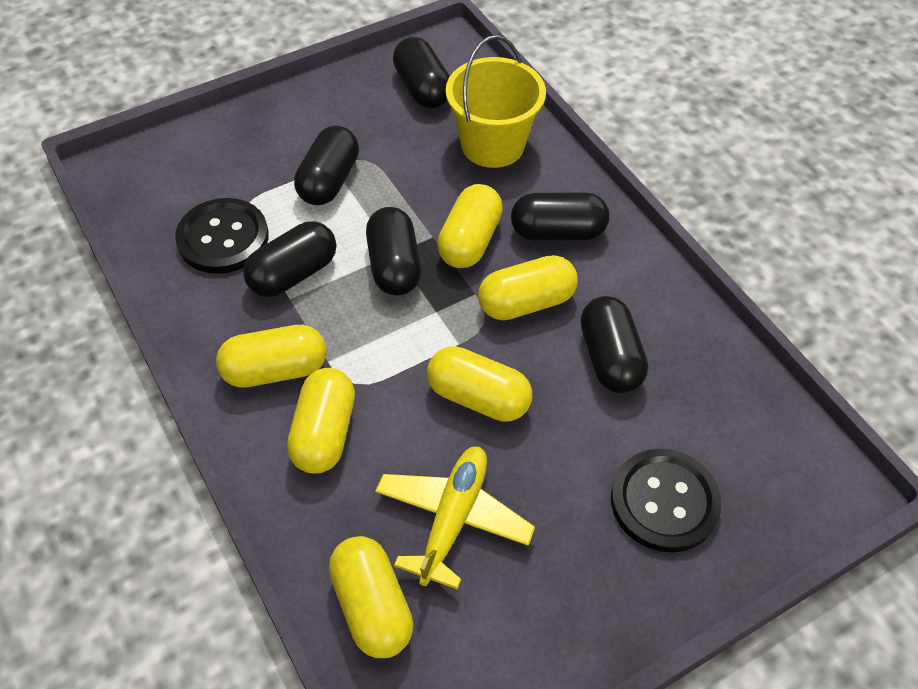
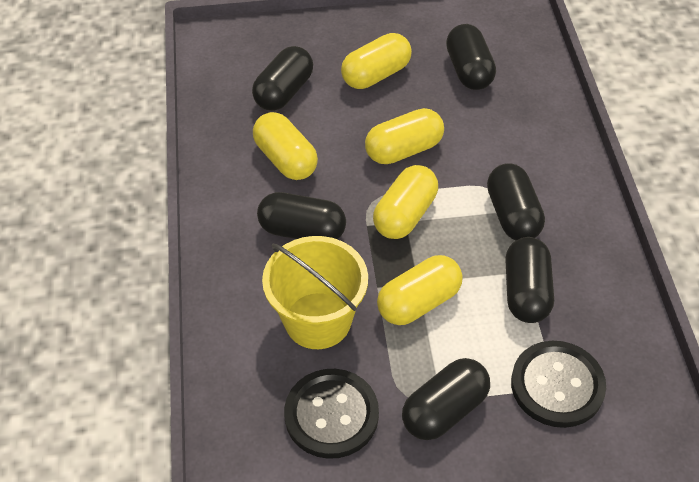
yellow capsule: [216,325,326,388] [287,368,355,474] [329,536,413,658] [427,346,532,422] [437,184,503,268] [478,255,578,320] = 6 -> [253,112,318,180] [341,33,412,89] [365,108,444,164] [373,165,438,239] [377,255,463,325] = 5
yellow plane: [375,447,535,589] = 1 -> none = 0

